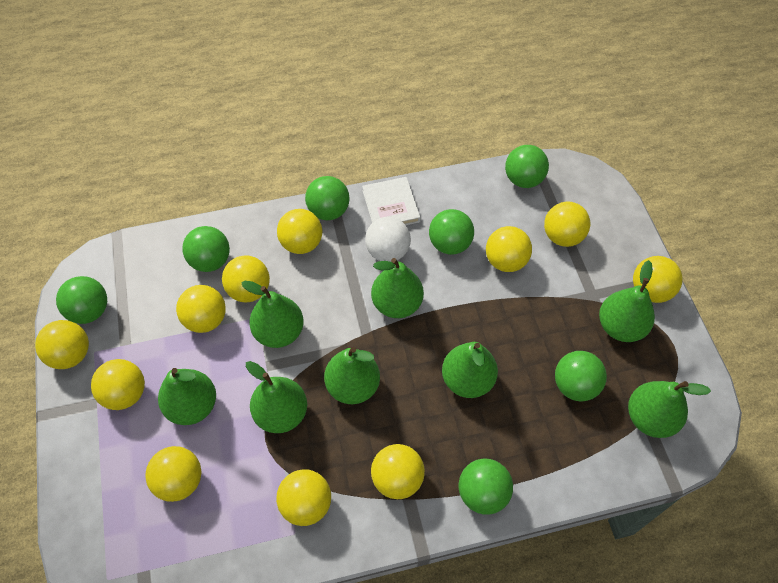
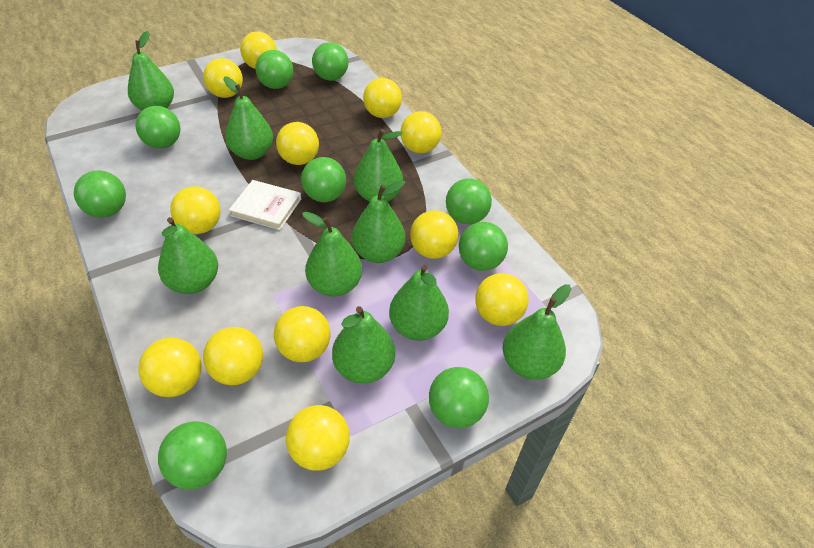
green ball: [56,276,107,324] [182,226,230,272] [305,176,350,220] [429,209,474,255] [459,459,513,515] [505,145,549,188] [555,351,607,401] = 7 -> [74,170,126,218] [135,106,181,149] [158,421,227,489] [255,50,293,89] [301,157,346,202] [312,42,349,81] [429,367,489,428] [446,178,492,224] [459,222,508,271] = 9
green pear: [158,368,216,425] [241,281,304,348] [246,361,307,433] [324,347,380,404] [371,258,424,318] [442,342,498,398] [599,260,655,342] [628,381,711,438] = 8 -> [128,31,174,110] [158,217,218,294] [223,76,273,160] [302,212,362,297] [332,306,395,384] [352,180,405,263] [354,129,403,202] [389,265,449,341] [503,284,571,380] = 9
white ball: [365,217,411,262] = 1 -> none = 0
yellow ball: [35,320,89,369] [91,359,145,410] [145,446,201,502] [176,285,226,333] [222,255,270,302] [276,469,331,526] [277,209,322,254] [371,444,425,499] [486,226,532,272] [544,202,590,247] [633,256,683,303] = 11 -> [138,338,202,397] [170,186,221,234] [203,58,243,98] [203,327,263,385] [240,31,277,69] [274,306,330,362] [276,122,319,165] [286,405,350,471] [363,78,402,118] [401,111,441,153] [410,210,459,259] [475,273,529,326] = 12

